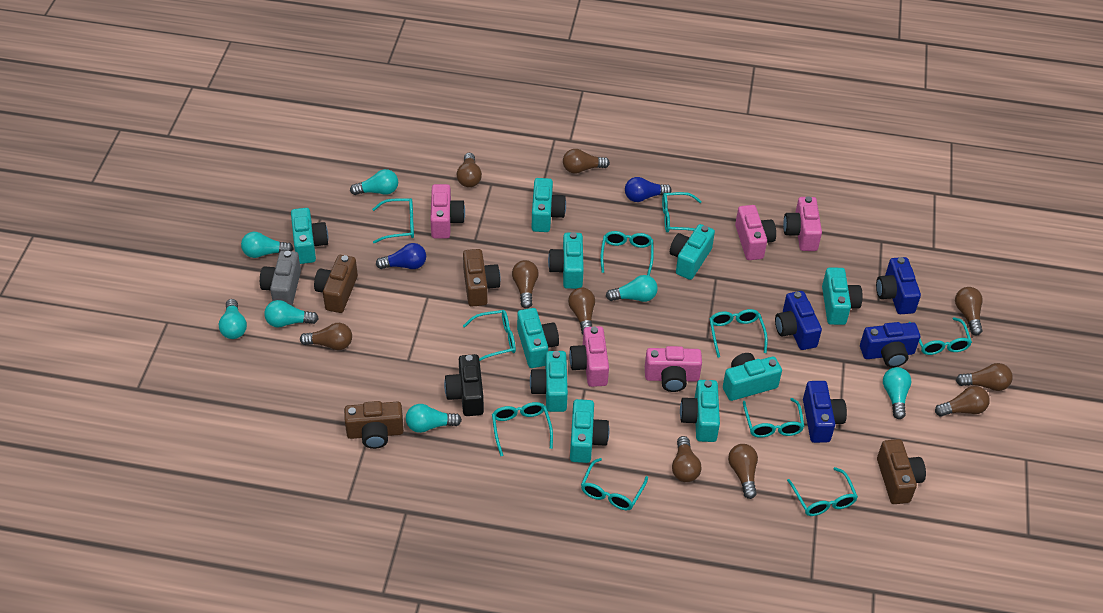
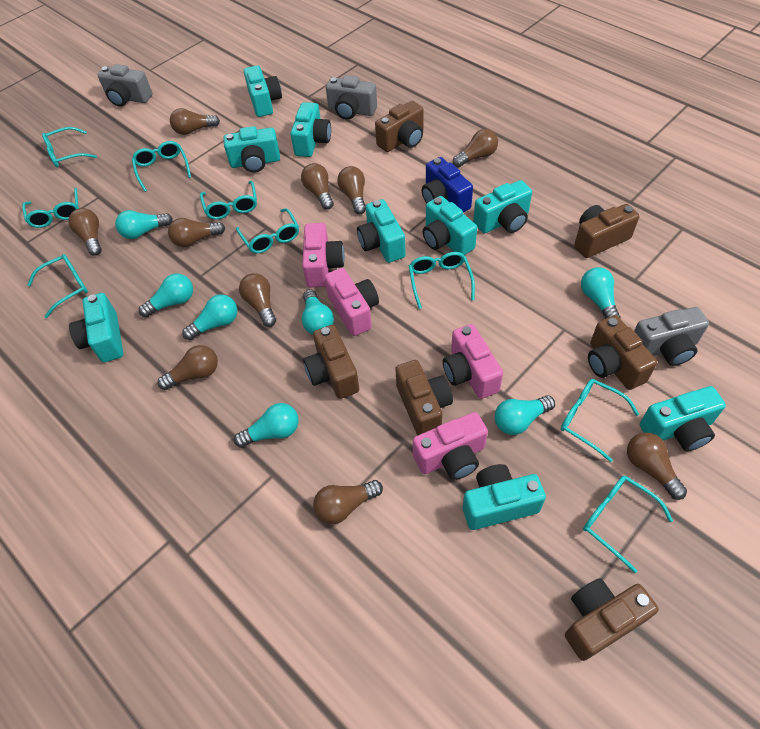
black camera: [444,354,484,416] = 1 -> none = 0
blue camera: [775,291,822,350] [803,381,847,443] [860,322,920,367] [876,257,921,314] = 4 -> [422,157,473,212] = 1
blue light bulb: [376,243,426,269] [625,177,672,202] = 2 -> none = 0
brown camera: [314,255,358,313] [344,401,404,449] [463,249,501,307] [877,439,926,504] = 4 -> [303,325,359,399] [375,101,424,152] [395,360,453,436] [565,578,659,661] [574,204,639,258] [588,315,657,390] = 6
grey camera: [260,251,301,306] = 1 -> [98,64,152,107] [326,75,377,120] [634,307,709,366] = 3
pink camera: [430,184,465,239] [569,326,609,387] [645,346,702,392] [735,205,776,260] [783,196,822,251] = 5 -> [302,223,345,288] [324,268,379,336] [413,412,488,480] [443,324,503,399] = 4
turquoise camera: [291,208,328,264] [517,308,559,368] [530,351,568,412] [532,178,566,232] [548,232,584,289] [570,399,609,463] [670,224,715,280] [680,380,720,442] [723,353,782,401] [822,267,862,325] = 10 -> [69,293,124,363] [224,126,280,173] [244,65,282,117] [290,102,331,157] [357,199,406,263] [423,196,477,255] [463,464,546,530] [473,180,532,233] [640,386,726,451] = 9
turquoise glasses: [372,198,414,244] [463,310,516,361] [492,402,553,456] [581,458,648,510] [601,231,654,276] [662,192,702,233] [709,309,768,358] [743,398,804,438] [787,467,858,516] [908,317,972,355] = 10 -> [22,188,79,228] [27,254,88,318] [42,127,97,167] [132,141,191,192] [200,181,257,220] [236,208,299,254] [409,252,475,309] [561,379,639,462] [583,476,673,573] = 9

